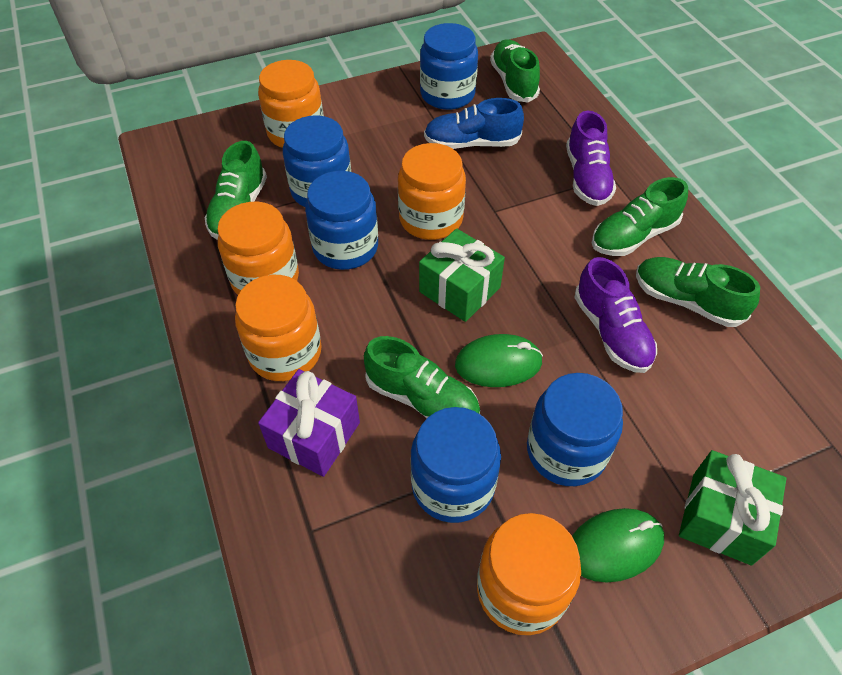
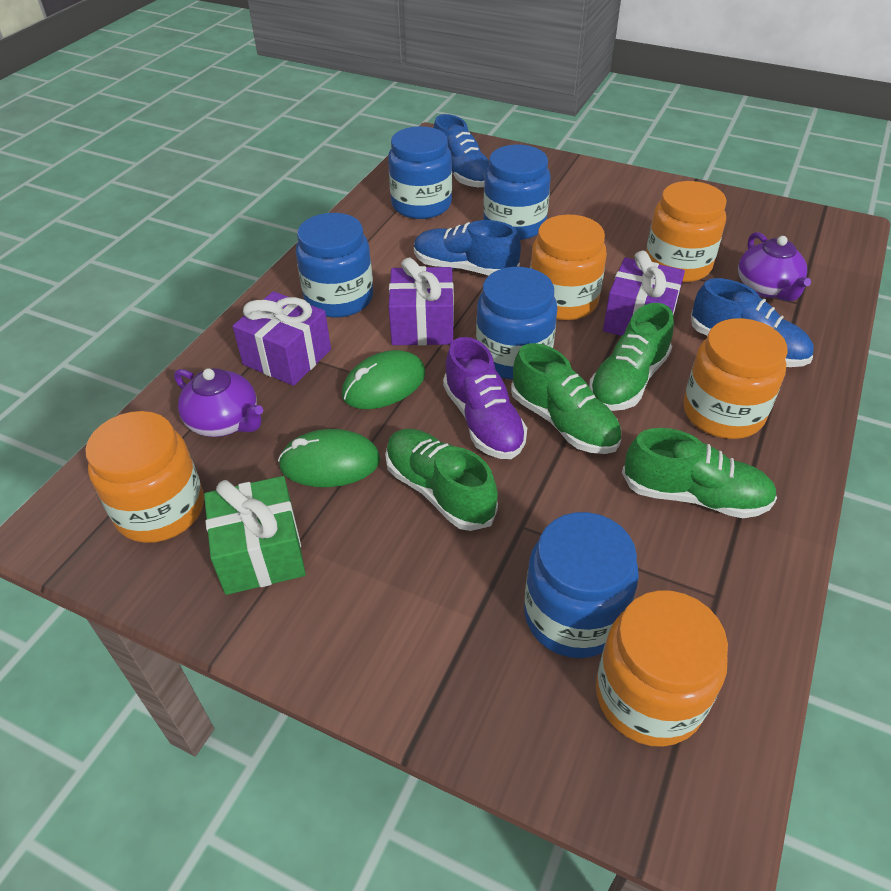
blue shoe: [424,98,524,149] = 1 -> [414,220,521,275] [433,114,489,187] [691,278,814,367] = 3
green gift: [419,229,505,322] [679,450,786,565] = 2 -> [204,476,306,595] = 1
green shoe: [205,141,267,240] [364,336,480,418] [490,39,540,103] [592,177,688,256] [636,257,760,327] = 5 -> [385,429,498,531] [511,343,621,454] [589,303,674,411] [622,428,777,518] = 4
purple gift: [258,369,360,477] = 1 -> [233,291,331,386] [388,258,454,346] [603,251,685,336] = 3
purple shoe: [566,111,616,206] [574,257,657,373] = 2 -> [443,337,527,459] = 1
purple teapot: none = 0 -> [174,368,263,437] [738,232,811,301] = 2

